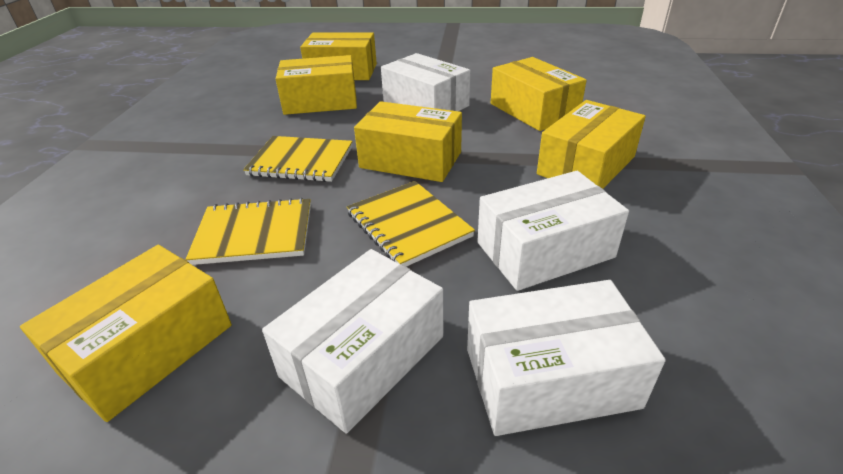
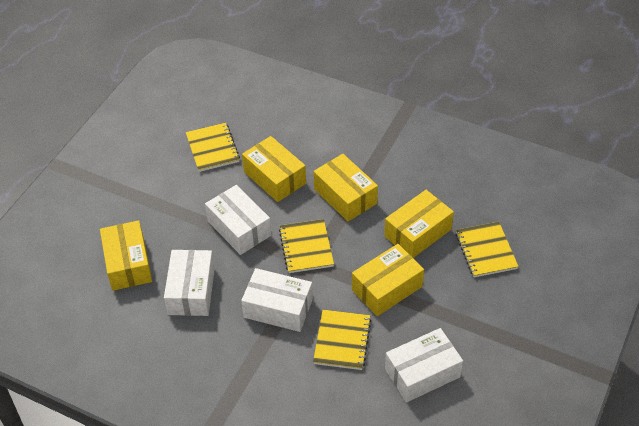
yellow box: [20,245,232,422] [276,55,357,115] [300,32,377,80] [354,101,462,182] [491,57,587,131] [537,100,646,189] = 6 -> [100,220,152,291] [242,136,306,202] [313,154,378,222] [352,244,424,316] [384,190,454,258] = 5
yellow notebook: [186,198,311,265] [243,136,353,182] [347,181,475,267] = 3 -> [186,123,240,172] [279,219,334,273] [313,310,371,370] [456,222,519,277] = 4

